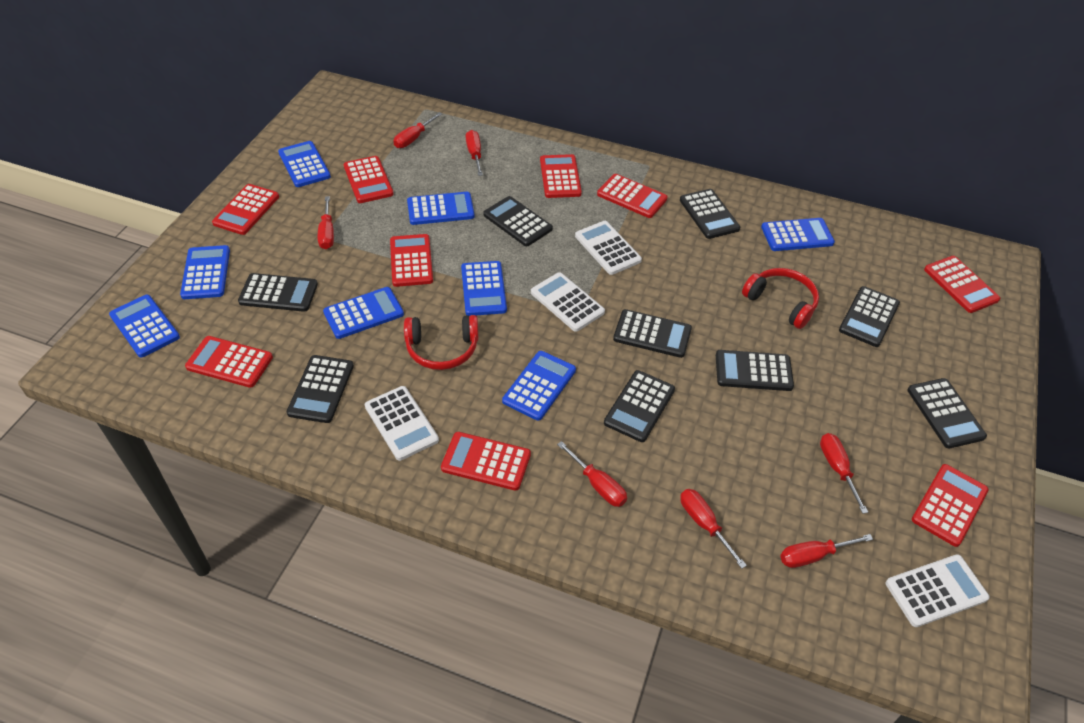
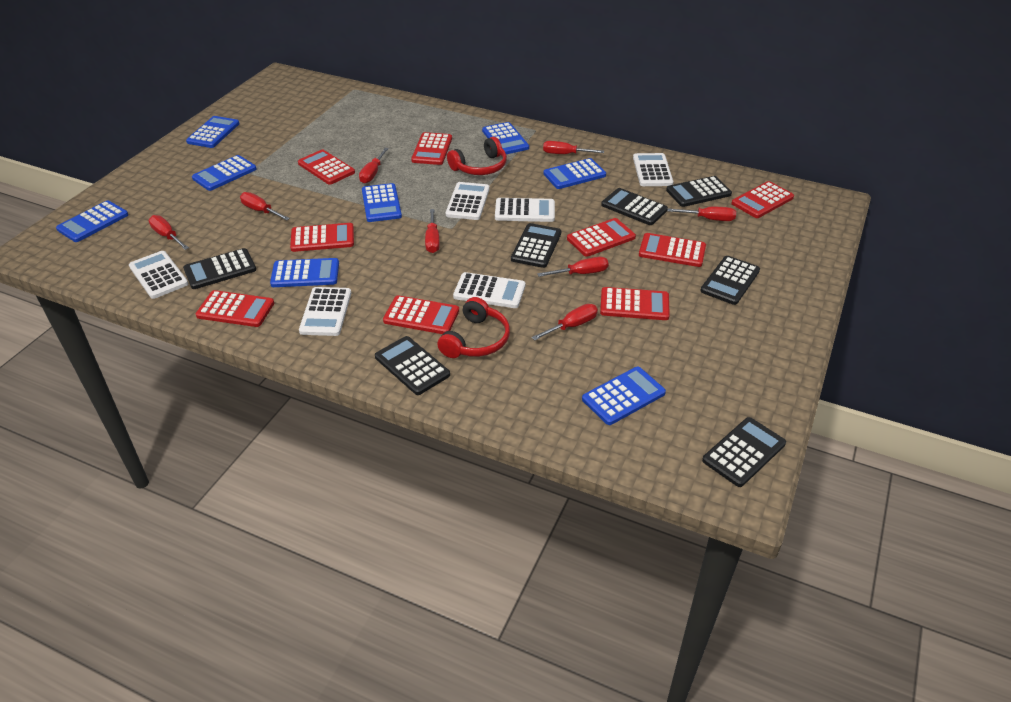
black calculator: [238,273,318,312] [287,355,354,423] [483,196,553,246] [604,370,675,442] [613,309,692,358] [680,189,740,239] [716,350,794,391] [839,286,900,347] [907,378,987,449] = 9 -> [183,248,256,289] [375,336,450,395] [511,223,561,268] [601,188,668,225] [666,176,732,207] [700,256,760,305] [702,417,786,487] = 7
red screwdriver: [318,196,334,249] [393,112,442,148] [466,130,483,176] [557,441,627,507] [680,489,747,569] [780,534,873,568] [820,433,868,514] = 7 -> [148,215,189,250] [240,192,290,221] [359,148,389,183] [425,209,440,253] [532,304,598,340] [537,257,609,277] [543,141,604,154] [667,207,736,221] = 8
white calculator: [365,386,439,461] [531,272,605,332] [575,221,642,275] [886,554,990,627] = 4 -> [129,251,188,299] [299,287,351,336] [446,182,489,220] [453,272,525,308] [495,198,555,222] [633,153,673,186] = 6

